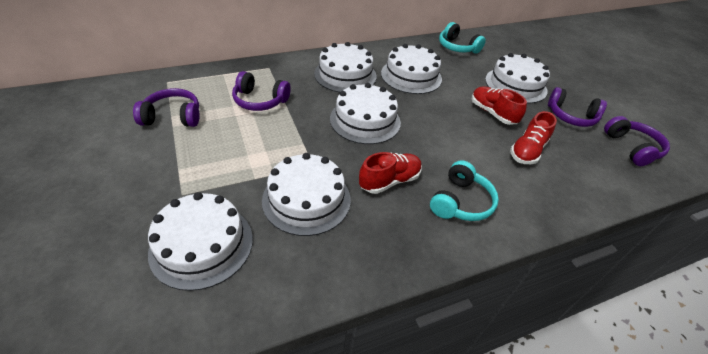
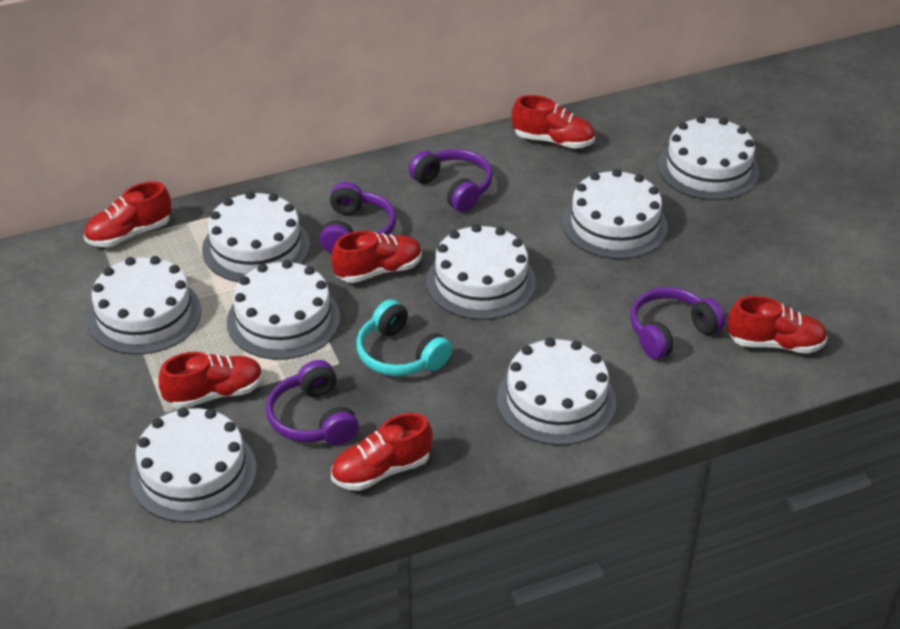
red shoe: [359,152,422,194] [472,87,527,125] [510,111,557,164] = 3 -> [84,181,171,247] [158,352,263,408] [331,231,422,283] [331,413,433,491] [512,95,595,149] [727,296,828,354] = 6
turquoise headphones: [430,160,499,221] [439,22,486,54] = 2 -> [356,299,452,376] = 1
white cake: [148,192,253,291] [262,153,351,236] [314,42,377,93] [330,83,401,144] [381,44,442,94] [485,53,550,103] = 6 -> [87,256,201,355] [130,407,257,523] [202,191,310,282] [227,260,340,360] [426,224,536,320] [497,338,616,445] [562,169,668,259] [658,116,759,200] = 8

